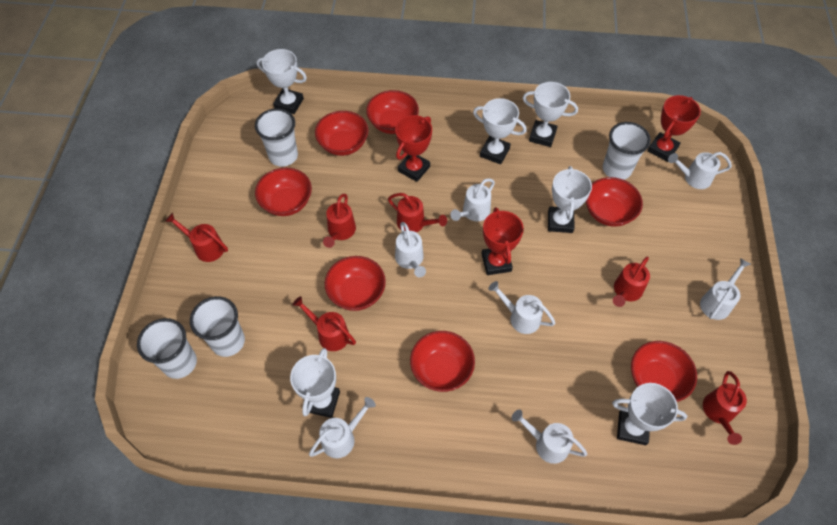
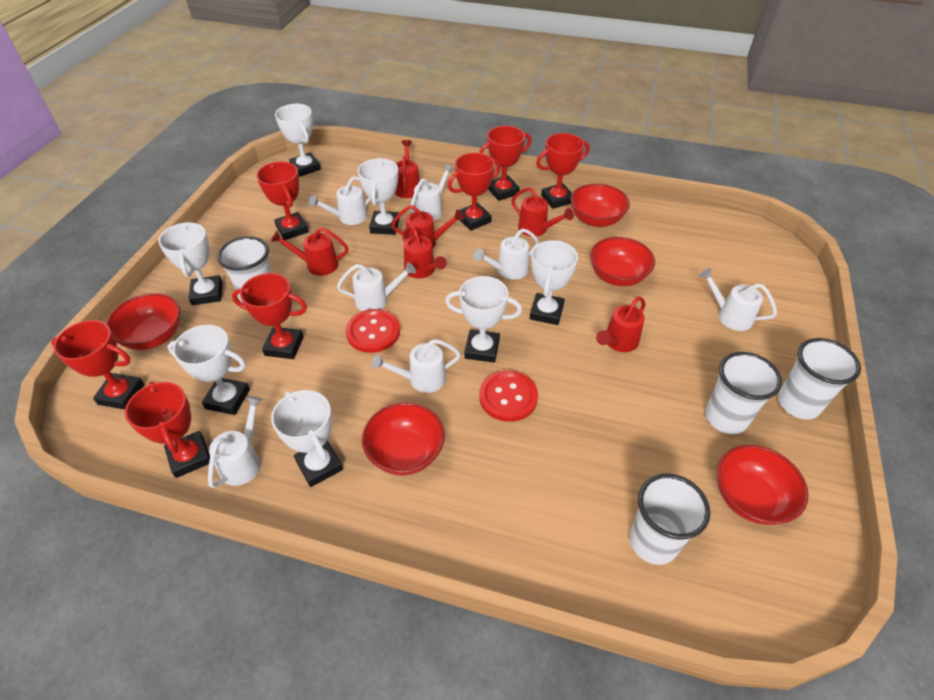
red bowl: [255,168,312,216] [315,111,368,156] [325,256,386,311] [366,90,419,134] [410,331,475,392] [586,177,643,227] [631,341,697,402] = 7 -> [106,293,180,350] [362,402,445,475] [570,184,630,227] [590,237,655,286] [717,445,808,525] = 5
red button: none = 0 -> [346,309,400,353] [479,370,538,422] = 2
red trophy: [395,115,432,182] [482,207,524,275] [647,95,701,162] = 3 -> [51,320,144,409] [125,382,210,478] [232,273,307,359] [256,161,309,240] [448,153,501,231] [479,126,531,201] [536,133,590,209] = 7
white trophy: [257,49,307,114] [290,348,340,418] [473,98,527,165] [523,82,578,147] [548,166,592,233] [612,383,687,445] = 6 -> [158,222,223,305] [167,325,250,415] [271,390,343,487] [275,104,321,177] [358,158,400,235] [445,276,522,363] [530,240,578,325] = 7

